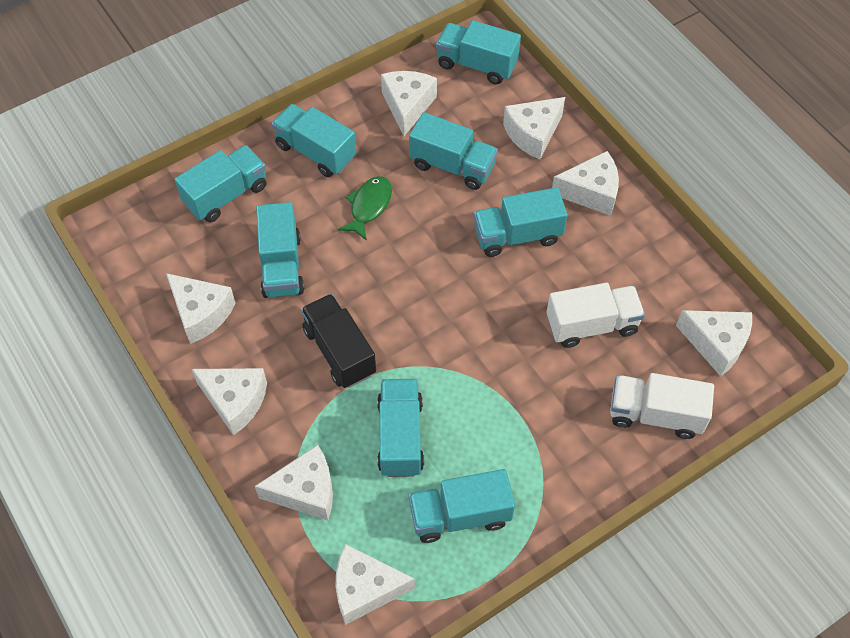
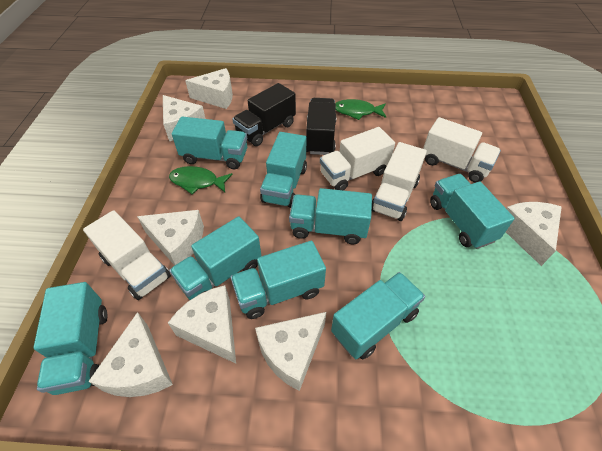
black truck: [301,294,376,388] = 1 -> [232,83,296,146] [306,98,337,155] = 2
green fish: [338,176,392,241] = 1 -> [169,166,233,194] [335,99,386,120] = 2
white cheese: [166,273,235,344] [192,368,267,436] [255,445,333,521] [336,544,415,625] [381,71,437,136] [503,97,565,159] [552,151,619,216] [676,310,752,376] = 8 -> [88,312,173,397] [137,210,204,266] [163,95,206,141] [168,285,236,363] [185,68,233,109] [255,312,326,391] [506,202,562,266] = 7
white truck: [546,283,645,348] [610,373,714,439] = 2 -> [83,210,171,300] [320,127,395,190] [372,142,427,221] [423,117,501,183] = 4

